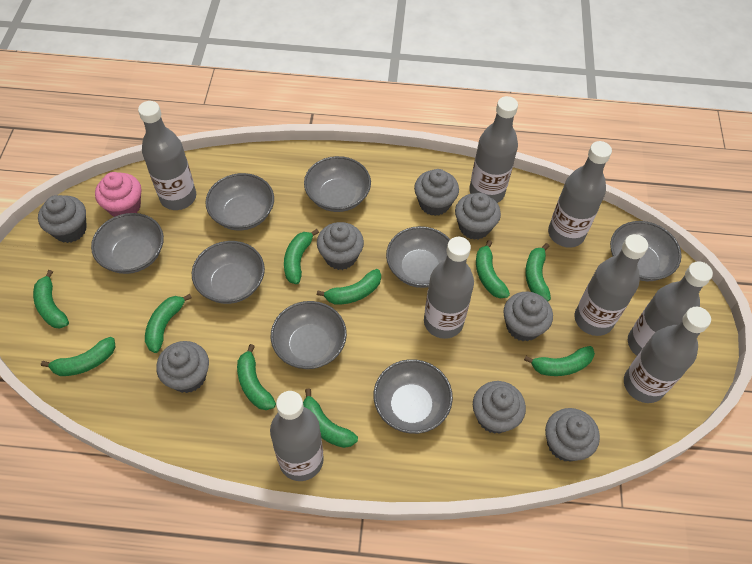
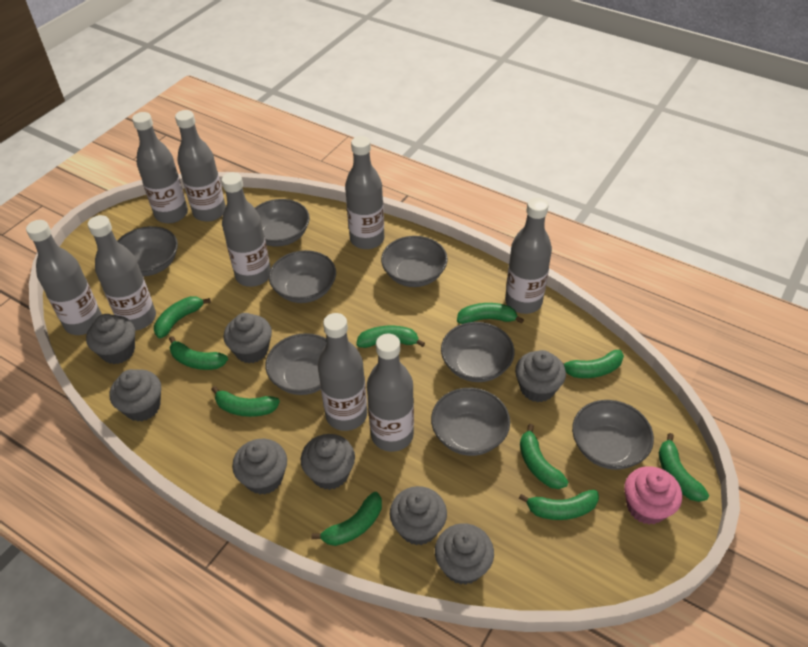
grey bottle: [138,101,196,210] [270,391,324,481] [424,237,474,339] [469,96,518,203] [548,141,612,248] [574,234,648,336] [624,307,711,403] [628,261,713,356] = 8 -> [26,220,102,335] [88,215,156,331] [132,112,188,223] [175,110,226,222] [222,172,271,287] [318,313,367,431] [345,136,385,249] [367,334,414,452] [505,197,552,314] = 9

